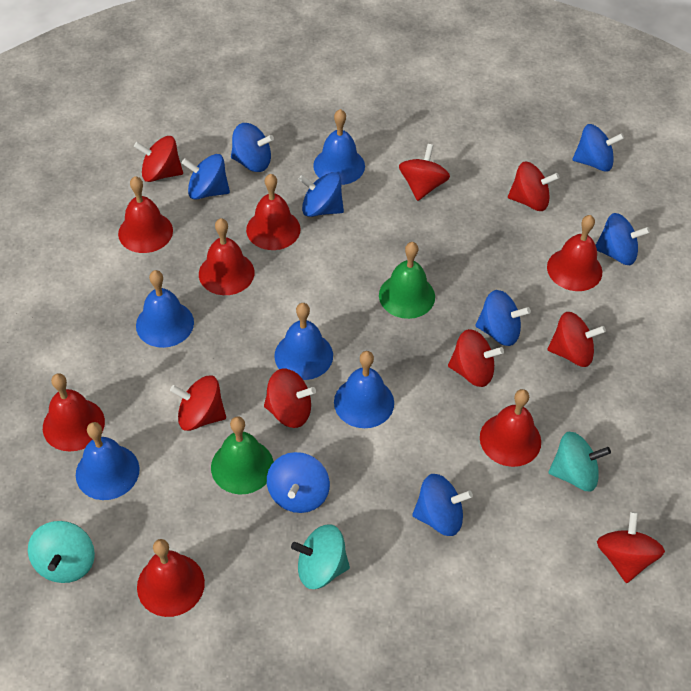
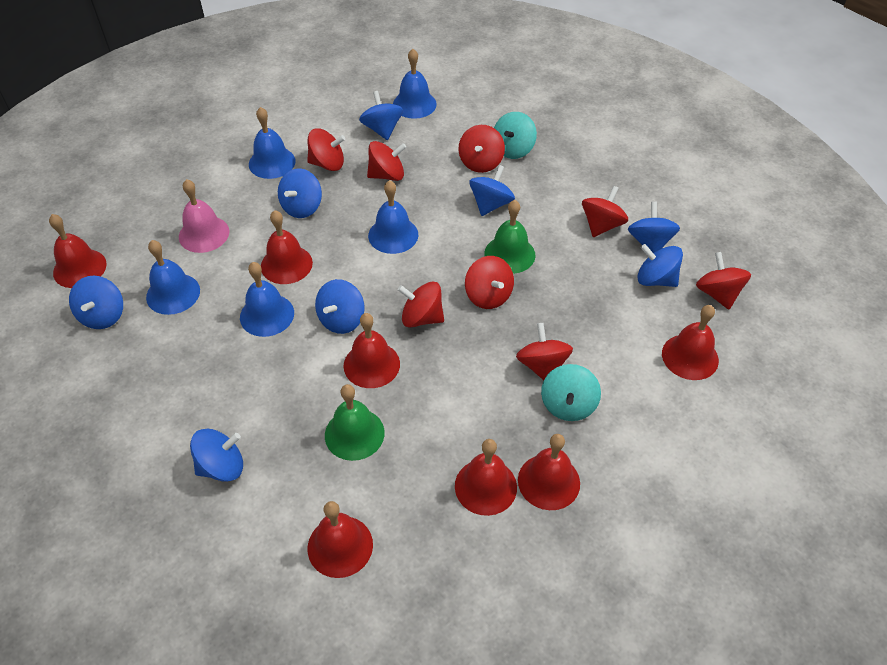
pink bell: none = 0 -> [179,179,229,253] = 1
turquoise spinning top: [28,521,95,583] [291,524,350,589] [549,432,611,491] = 3 -> [494,112,537,159] [541,364,601,421] = 2

